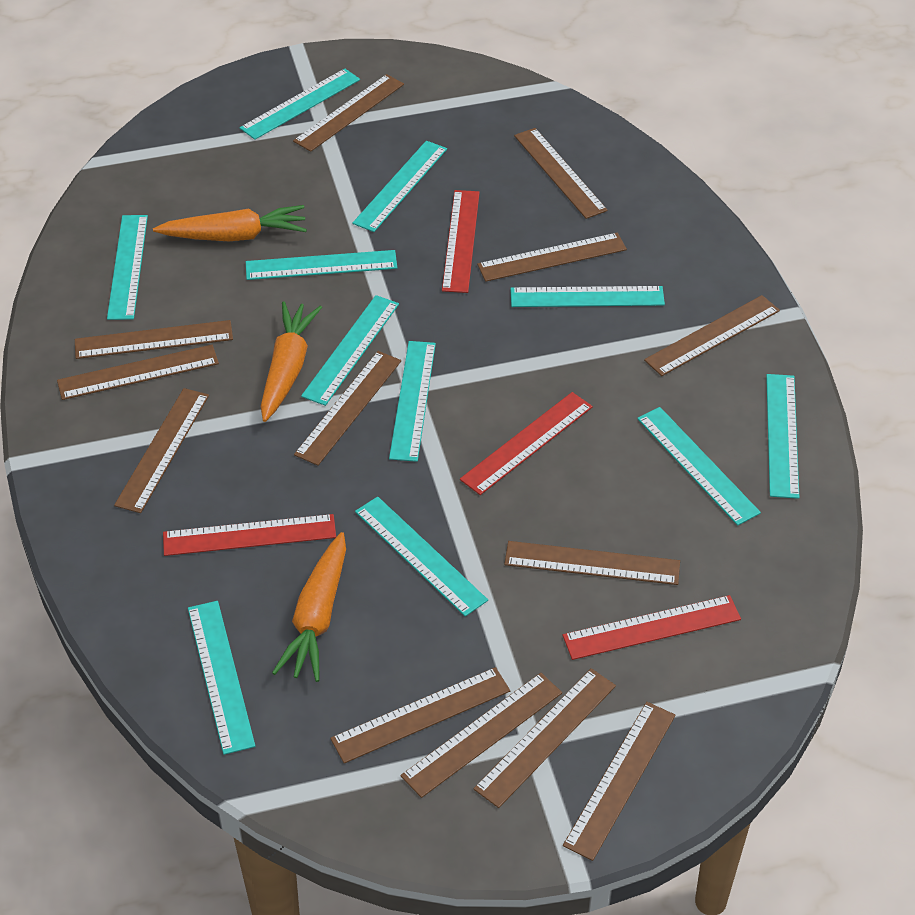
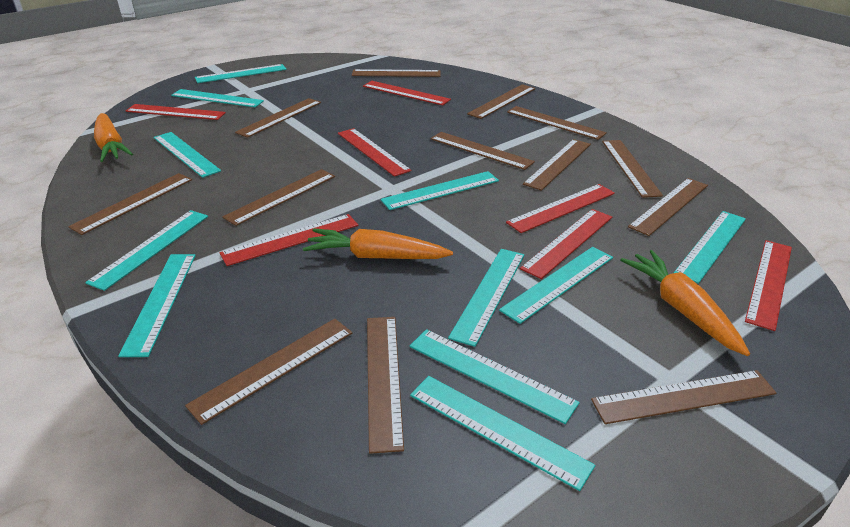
red ruler: [163,514,336,556] [442,190,480,293] [460,392,593,495] [563,595,741,660] = 4 -> [126,104,226,120] [219,214,358,266] [338,128,411,177] [363,81,451,106] [506,184,615,233] [520,209,612,279] [745,240,792,331] = 7

